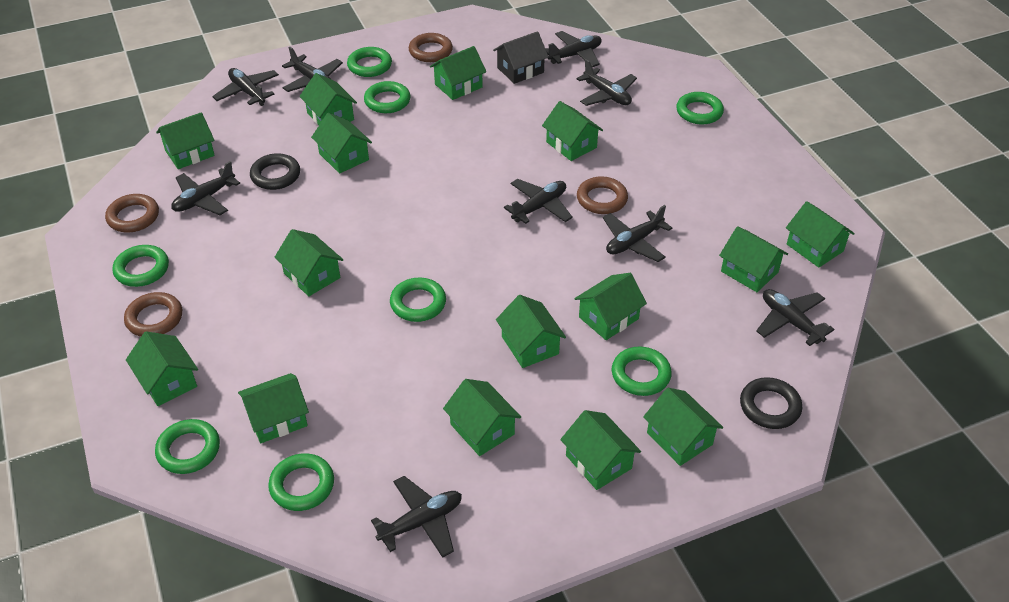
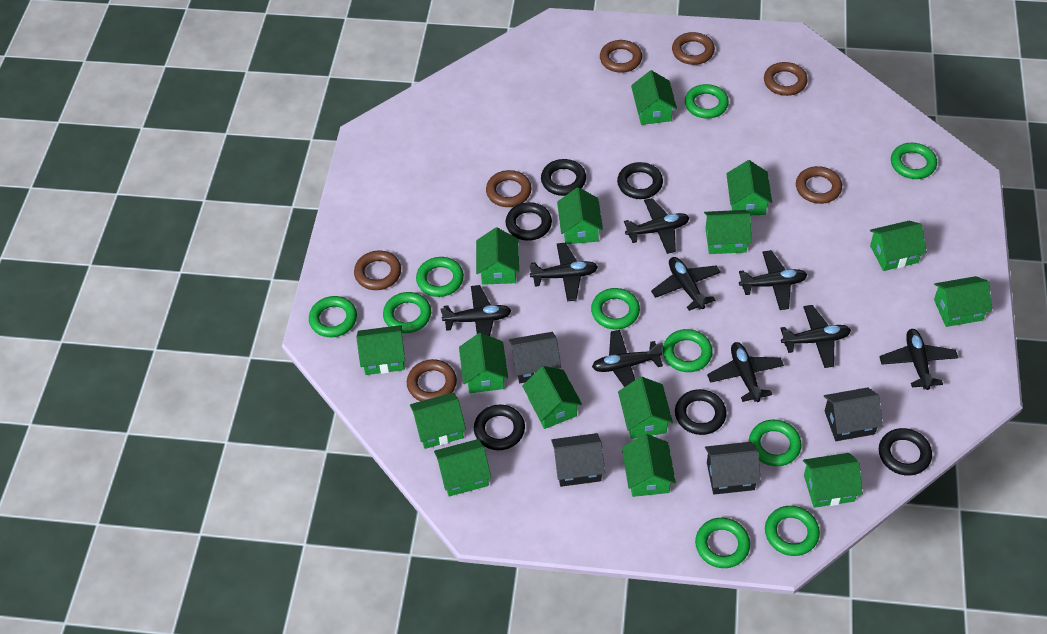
black house: [493,31,549,84] = 1 -> [509,332,561,383] [551,433,605,487] [705,442,761,495] [824,387,883,441] = 4
black ring: [250,153,300,190] [740,377,802,429] = 2 -> [474,404,525,450] [506,202,552,241] [541,159,586,196] [617,162,663,199] [675,389,726,435] [879,428,932,476] = 6
brown ring: [105,194,159,232] [124,292,182,337] [409,33,453,62] [577,176,628,214] = 4 -> [354,251,401,290] [407,359,457,401] [486,170,532,207] [600,40,642,73] [672,32,715,65] [764,62,808,96] [796,166,842,204] = 7
green ring: [112,245,169,287] [155,419,220,474] [268,453,334,511] [347,47,392,77] [364,81,410,113] [390,278,446,322] [612,347,672,396] [676,92,724,125] = 8 -> [309,296,357,337] [383,292,431,333] [416,257,464,297] [591,288,640,329] [663,329,713,372] [685,84,729,118] [695,518,750,568] [749,420,802,466] [765,506,820,556] [891,143,937,179] = 10

